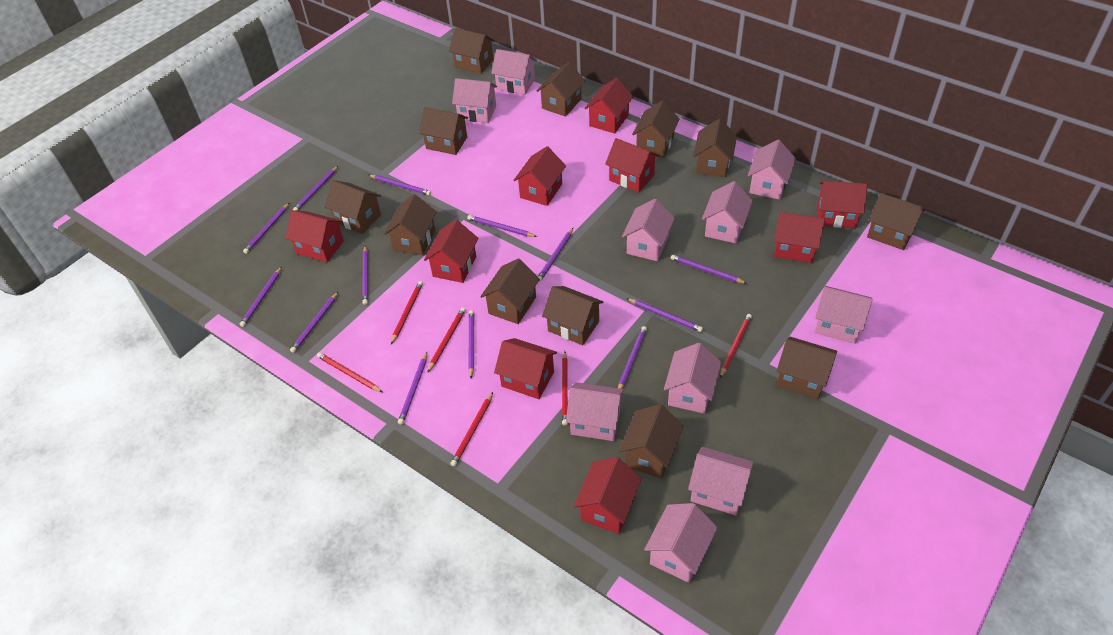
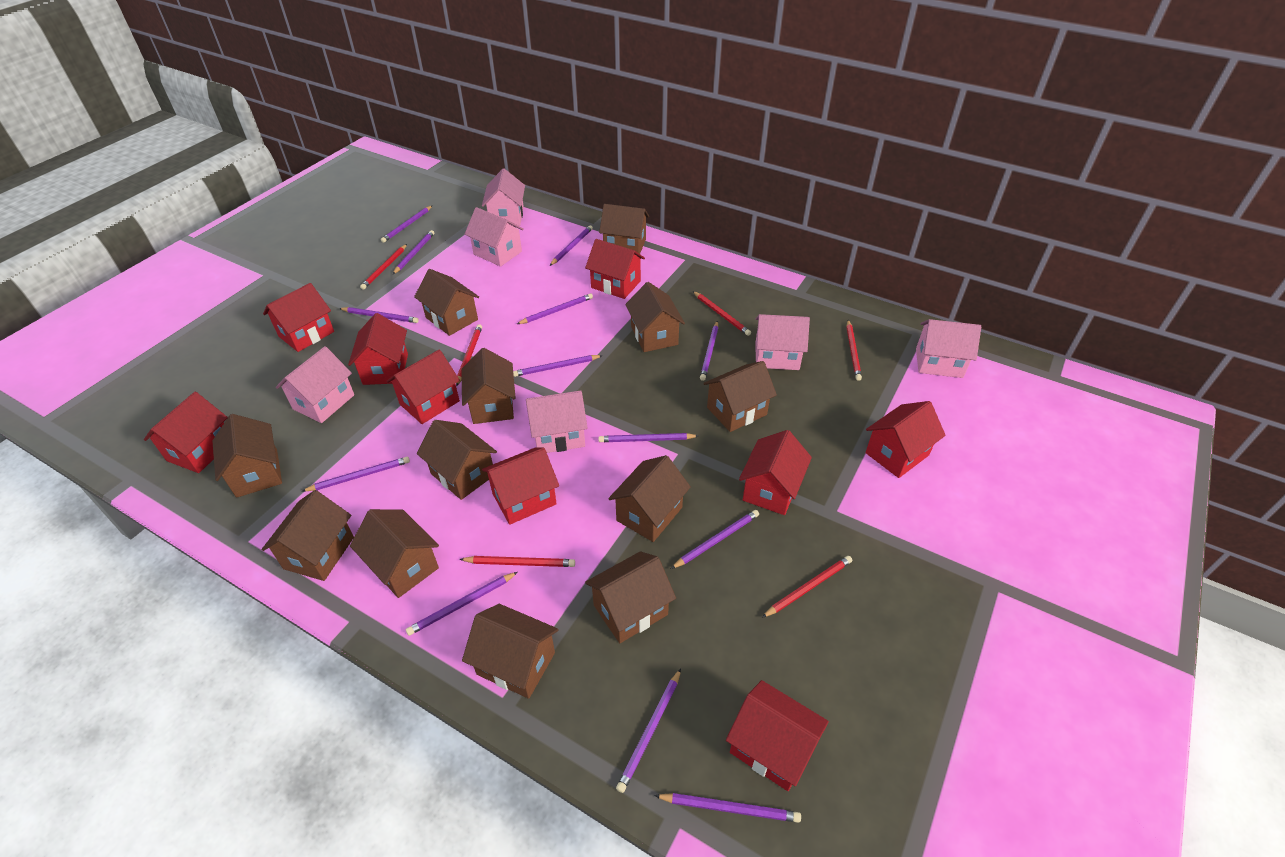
pink house: [452,78,497,123] [491,49,537,95] [566,382,624,441] [622,199,675,261] [644,503,718,583] [664,343,721,414] [688,447,754,515] [702,181,753,243] [748,140,796,200] [814,286,873,344] = 10 -> [276,346,354,423] [465,207,524,267] [482,168,525,226] [526,390,588,453] [755,314,810,370] [916,319,981,378] = 6

